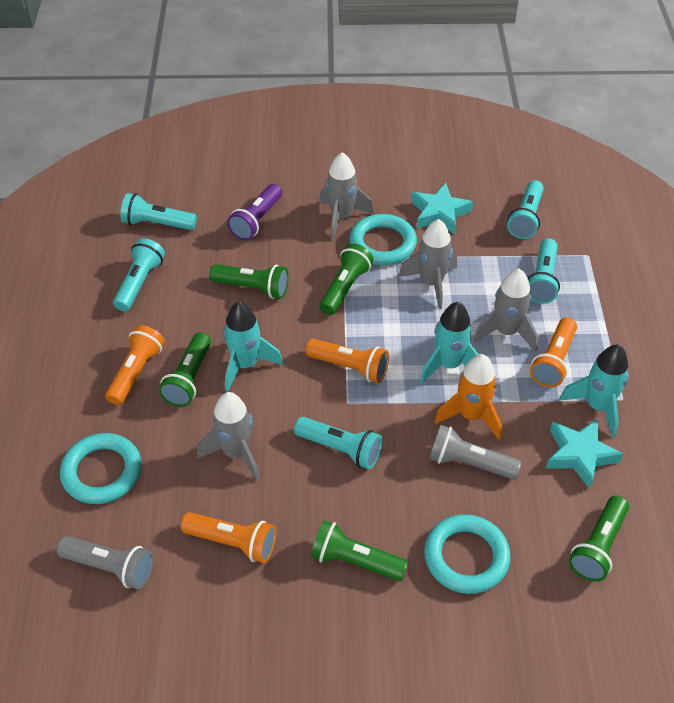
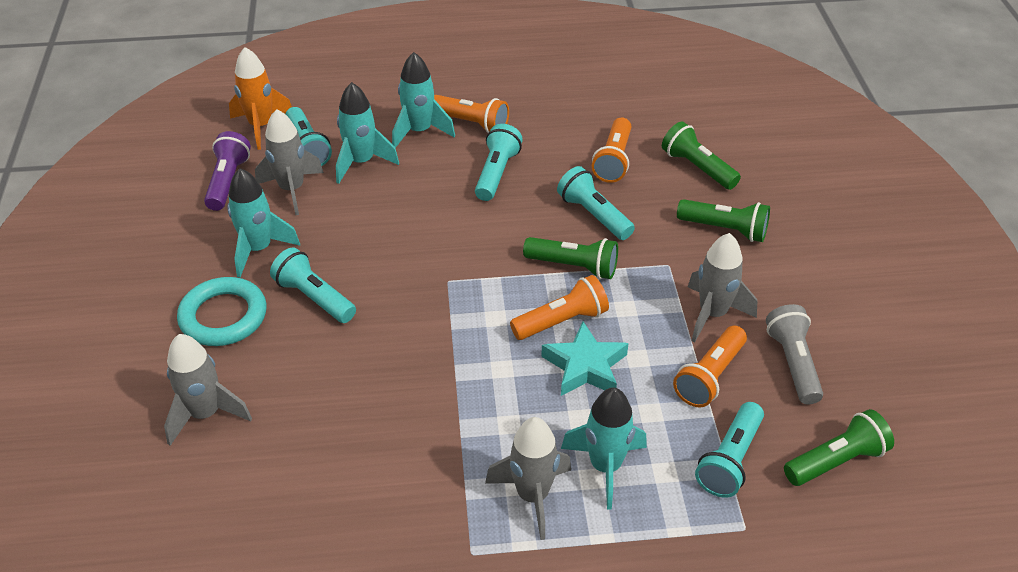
green flashlight: [158,332,211,407] [210,264,289,299] [311,520,408,581] [320,243,374,315] [569,495,629,582] = 5 -> [523,237,618,279] [662,121,741,190] [677,199,770,242] [784,409,894,486] = 4
grey flashlight: [57,536,154,589] [429,425,521,480] = 2 -> [766,304,823,405] = 1
turquoise ring: [60,433,142,504] [350,214,417,265] [424,514,511,594] = 3 -> [177,277,267,346] = 1
turquoise rocket: [223,302,283,391] [420,302,478,383] [560,345,629,438] = 3 -> [227,168,300,277] [336,82,399,184] [392,52,455,148] [561,387,647,509] = 4
turquoise star: [411,183,473,234] [546,419,623,489] = 2 -> [541,321,629,396] = 1

